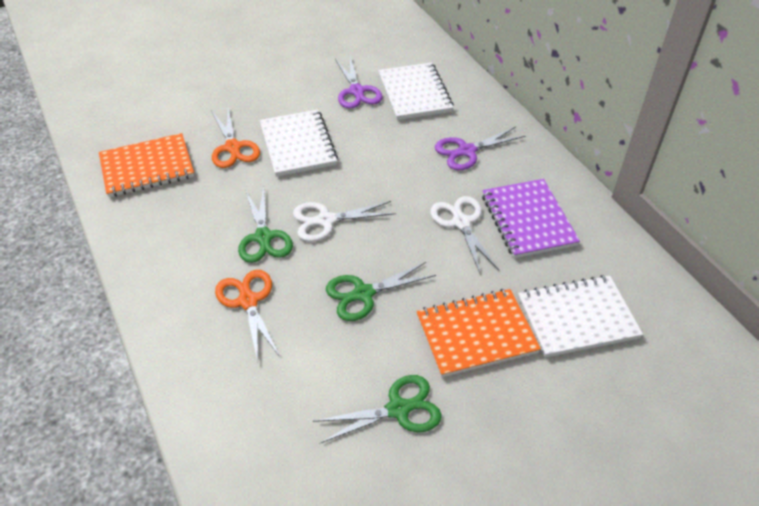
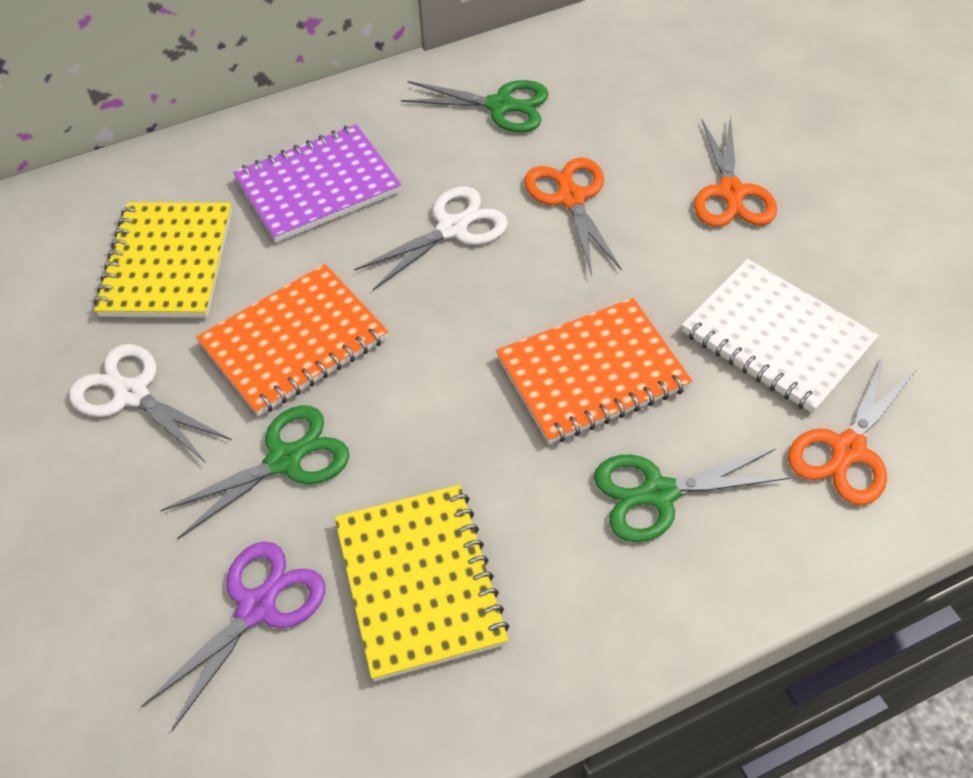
orange scissors: [212,108,260,168] [215,270,280,362] = 2 -> [524,158,622,276] [694,116,777,227] [788,356,917,505] = 3
purple scissors: [335,56,382,109] [435,127,525,170] = 2 -> [141,541,325,731] = 1
white notebook: [260,110,338,177] [378,63,454,120] [518,275,643,358] = 3 -> [682,259,879,413] = 1
yellow notebook: none = 0 -> [94,202,232,318] [335,485,509,682] = 2

